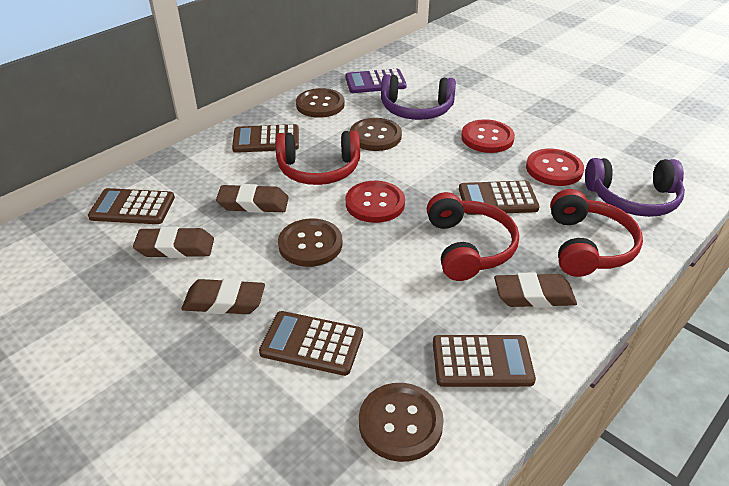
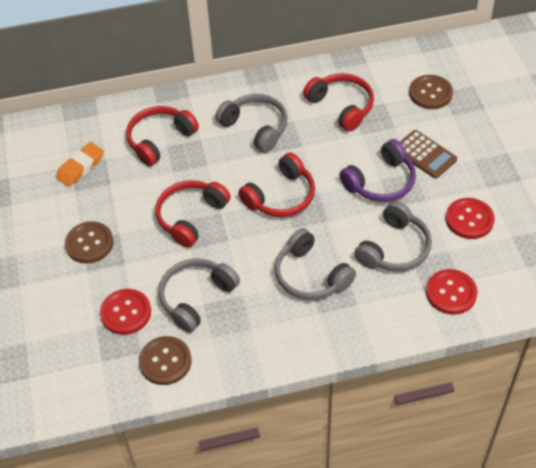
brown button: [278,219,342,267] [296,88,345,118] [350,118,402,151] [359,383,444,462] = 4 -> [65,221,114,263] [139,336,192,385] [409,75,453,109] = 3
brown calculator: [88,188,175,224] [232,124,299,153] [259,311,363,376] [433,335,536,387] [459,181,540,215] = 5 -> [400,130,457,179] = 1
brown eraser: [133,227,214,258] [181,279,265,314] [216,184,289,213] [494,272,577,308] = 4 -> none = 0
grey headphones: none = 0 -> [159,259,240,333] [215,94,288,152] [275,228,356,300] [354,201,432,271] = 4
orange eraser: none = 0 -> [56,142,104,187] = 1
purple calculator: [345,69,407,93] = 1 -> none = 0
purple headphones: [381,74,456,120] [585,158,685,217] = 2 -> [339,139,416,202] = 1
red headphones: [275,131,360,185] [427,192,519,281] [550,189,643,277] = 3 -> [126,106,199,166] [155,180,231,248] [238,152,315,217] [303,73,374,131] = 4

